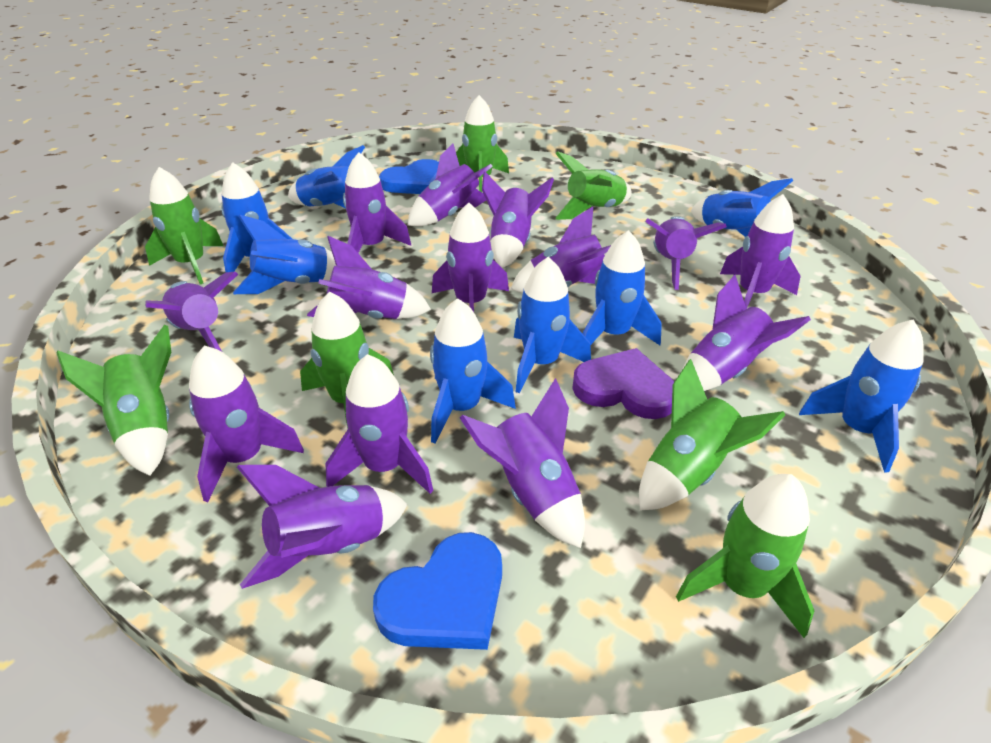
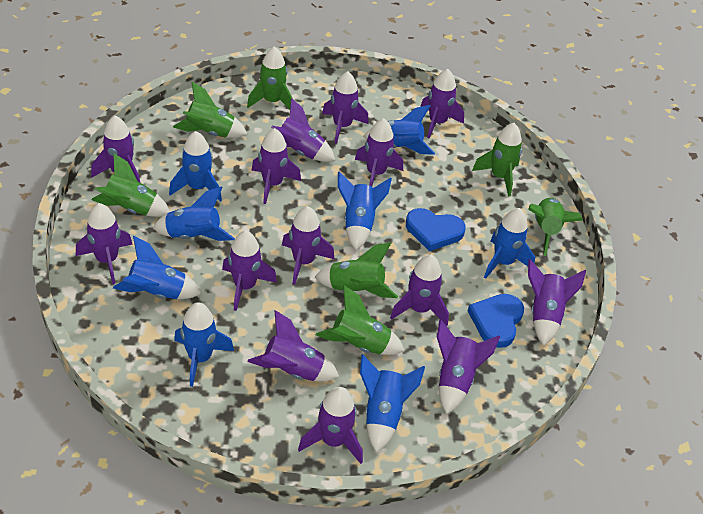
purple heart: [572,348,674,419] = 1 -> none = 0

